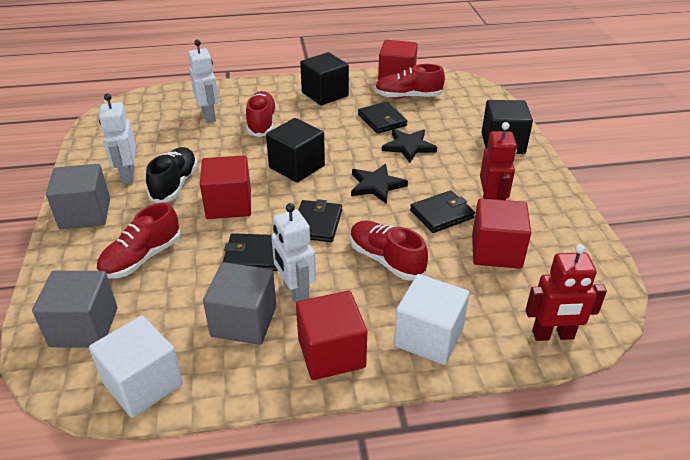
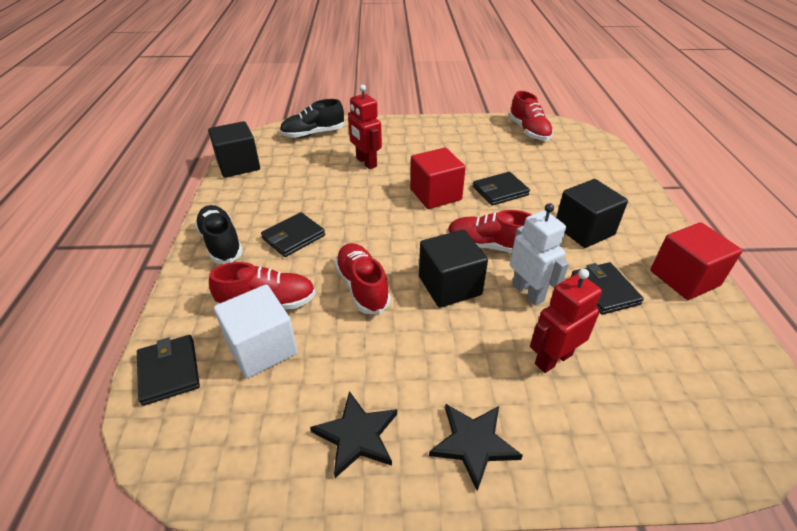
black shoe: [146,147,198,203] = 1 -> [195,205,243,264] [280,99,344,138] = 2
grey cube: [32,271,117,348] [46,164,110,229] [203,262,277,345] = 3 -> none = 0
red cube: [200,155,251,219] [296,291,367,380] [378,40,418,81] [472,198,531,269] = 4 -> [410,148,466,209] [651,222,743,300] = 2
white cube: [89,315,183,418] [394,274,469,365] = 2 -> [214,285,298,378] = 1
white robot: [99,94,136,184] [188,40,219,123] [271,203,316,303] = 3 -> [510,203,569,305] = 1

